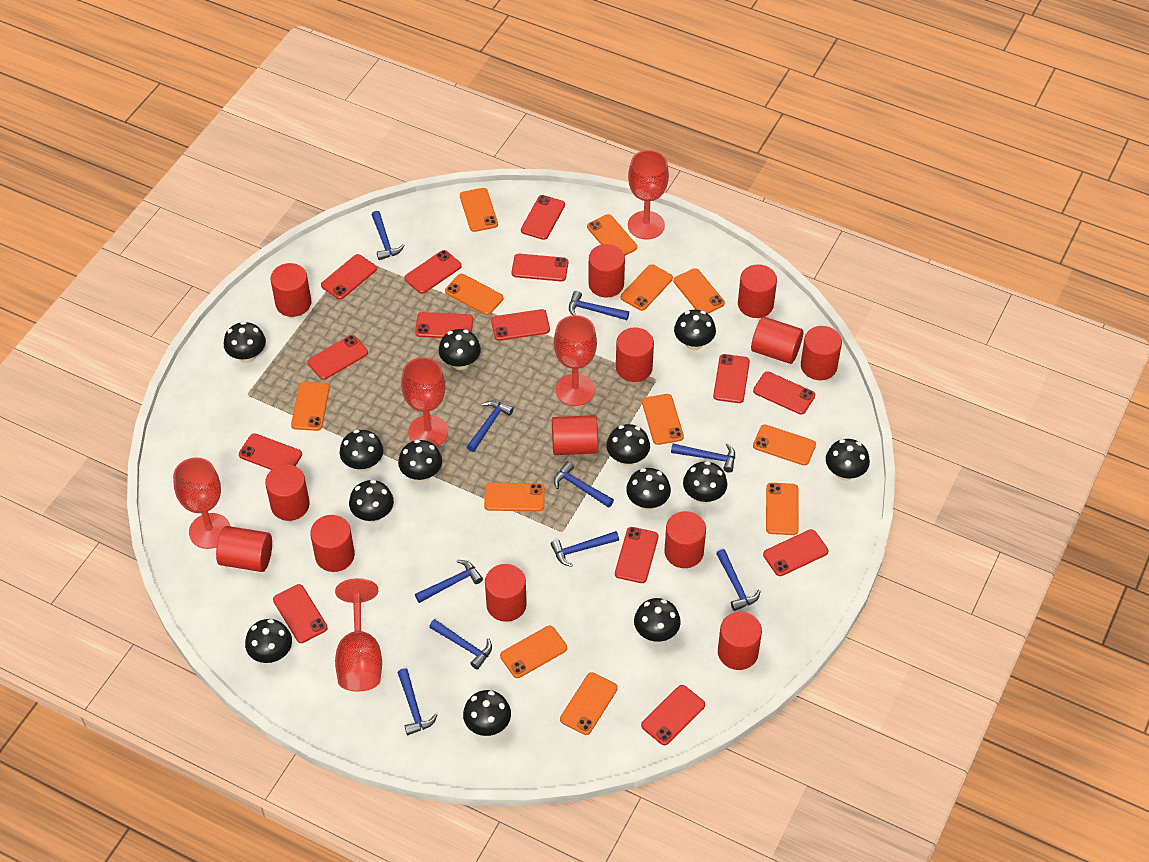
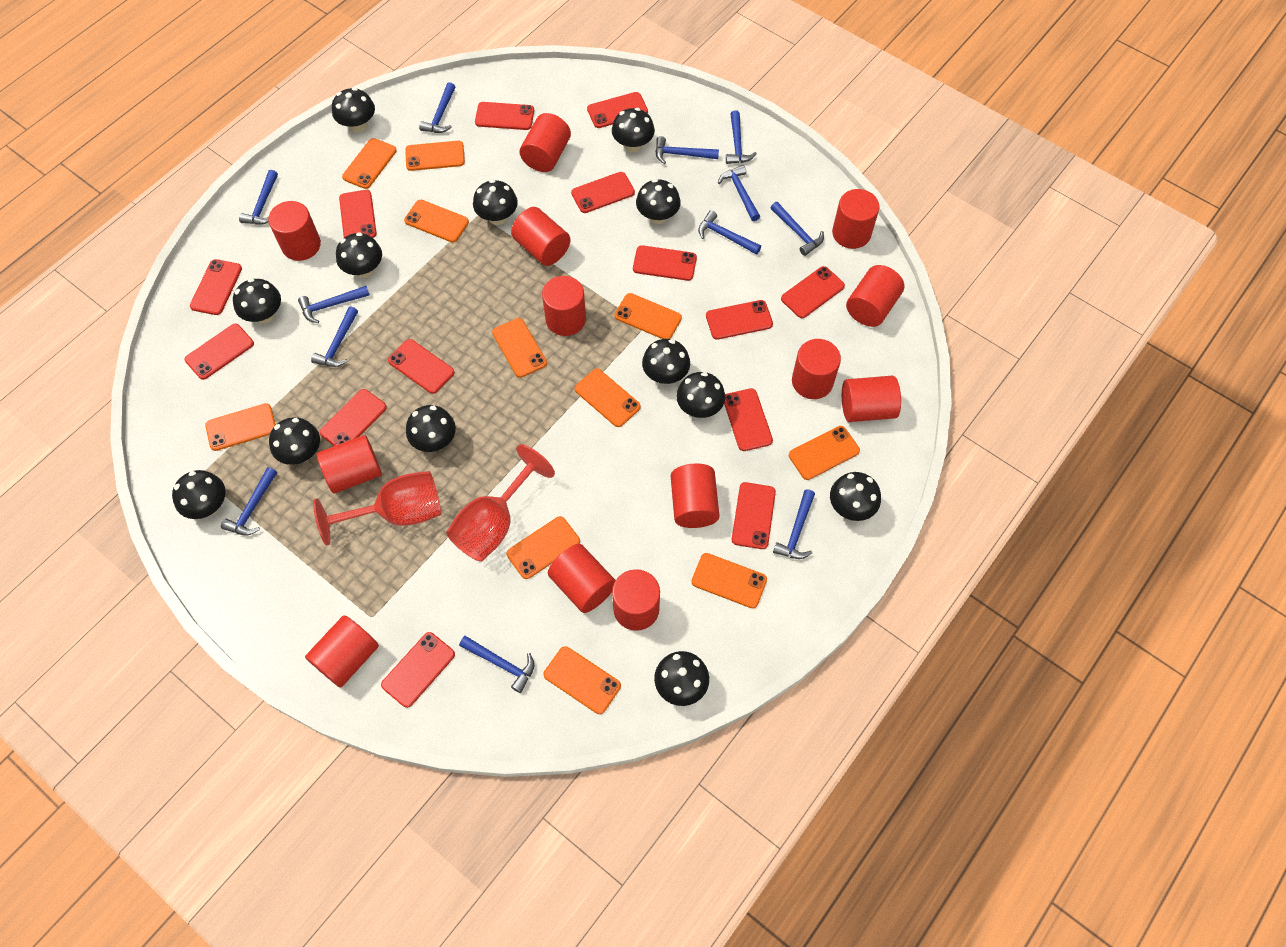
blue hammer: [372,211,404,260] [398,668,437,735] [415,560,483,603] [429,619,492,670] [467,401,514,452] [551,531,619,567] [554,461,614,508] [569,291,629,320] [671,443,735,473] [716,549,761,611] = 10 -> [221,467,277,536] [239,170,278,225] [298,286,370,323] [311,306,358,367] [419,82,455,133] [459,636,534,693] [655,136,719,164] [698,210,761,255] [718,165,760,221] [726,110,757,164] [770,202,824,256] [773,489,815,559] = 12
orange phone: [291,382,330,431] [445,274,503,315] [460,188,498,232] [484,483,545,511] [500,626,567,678] [560,672,618,735] [587,214,637,255] [621,264,673,311] [642,394,684,445] [673,268,725,314] [753,424,816,466] [766,483,799,535] = 12 -> [205,403,276,451] [342,138,397,189] [404,200,469,242] [405,141,465,171] [492,318,547,378] [506,516,580,579] [544,646,621,714] [575,369,641,427] [614,293,682,339] [691,553,767,608] [789,426,860,480] = 11
red goblet: [173,457,230,549] [335,578,382,692] [401,358,448,447] [554,315,597,406] [628,150,669,240] = 5 -> [313,471,441,545] [446,444,555,562] = 2

